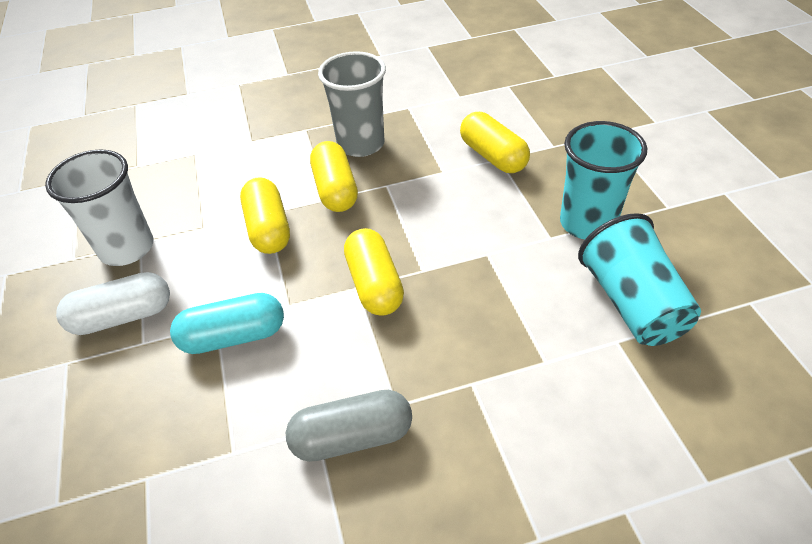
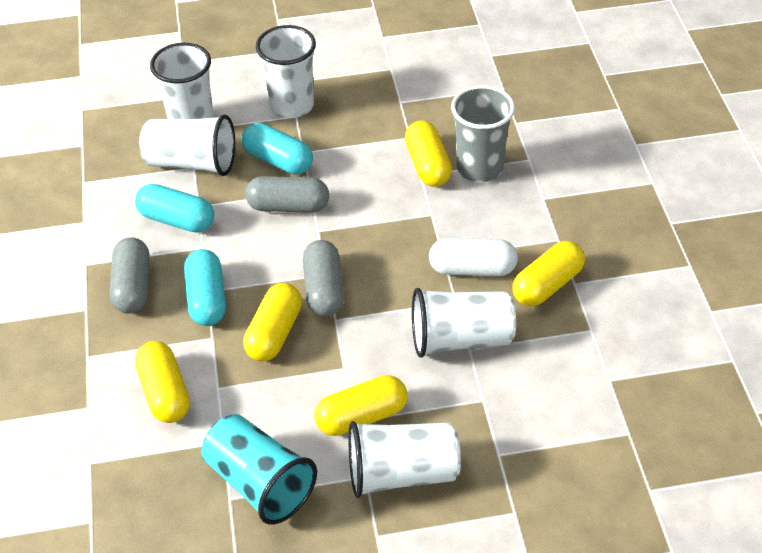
grey capsule: [286,390,412,462] = 1 -> [110,237,149,314] [245,176,329,213] [303,240,344,317] = 3
turquoise capsule: [170,293,284,354] = 1 -> [135,184,214,232] [184,249,226,326] [241,123,313,175] = 3
turquoise cup: [560,121,647,239] [578,213,701,346] = 2 -> [201,414,317,525] = 1
white cup: [45,149,153,266] = 1 -> [139,115,235,176] [150,43,214,119] [256,25,316,118] [348,421,461,498] [412,288,516,358] = 5
yellow capsule: [240,177,290,254] [310,141,358,212] [344,228,404,316] [460,112,530,173] = 4 -> [135,341,190,423] [243,283,302,361] [314,375,407,436] [405,120,452,187] [512,241,585,306] = 5

